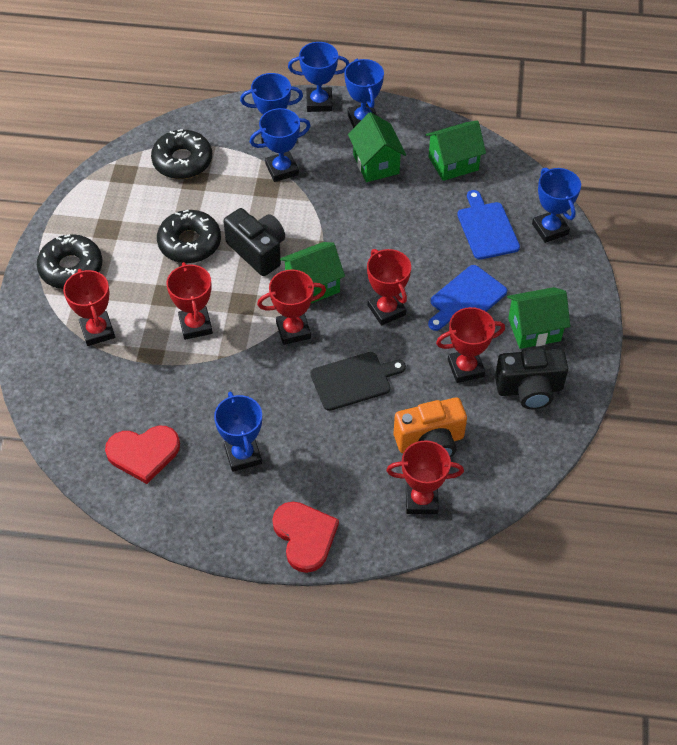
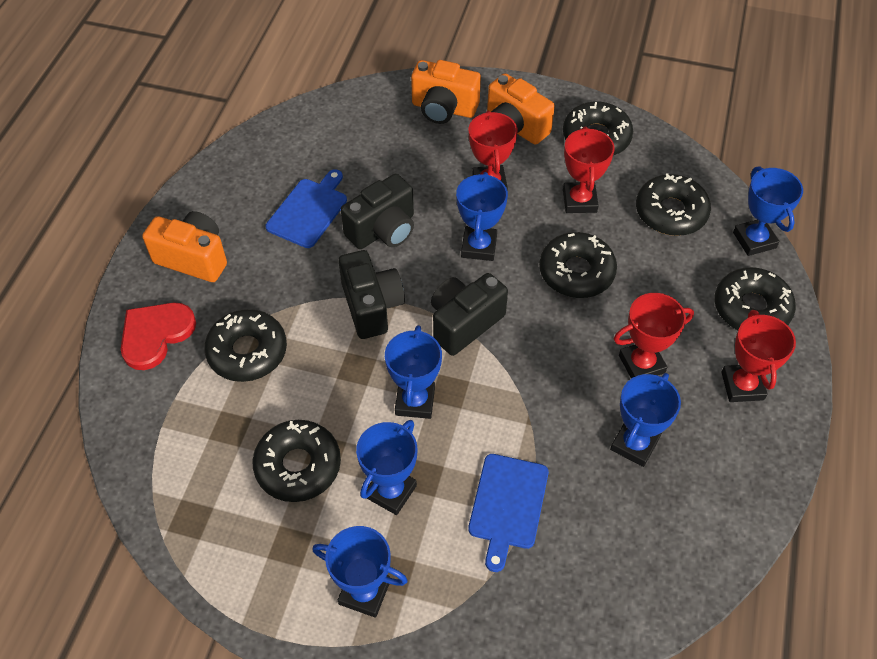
black camera: [223,208,285,276] [495,348,568,409] = 2 -> [339,250,405,339] [341,174,414,249] [431,273,508,356] = 3
black cutting board: [310,352,406,411] = 1 -> none = 0
black donut: [37,234,102,289] [151,129,212,179] [157,210,221,263] = 3 -> [204,309,287,382] [252,420,341,502] [539,232,617,298] [563,102,633,155] [636,173,711,236] [714,267,796,330] = 6
green house: [280,242,345,303] [348,112,406,182] [426,120,486,181] [507,287,570,349] = 4 -> none = 0
orange camera: [394,397,467,458] = 1 -> [142,211,227,282] [411,60,481,124] [487,73,555,145] = 3
red heart: [105,426,180,484] [272,502,339,573] = 2 -> [121,303,196,370] = 1
red trophy: [63,269,115,346] [166,262,213,340] [257,270,326,345] [367,249,411,326] [386,440,464,514] [436,307,505,383] = 6 -> [469,111,518,190] [563,127,615,213] [614,293,694,379] [722,310,796,402] = 4

